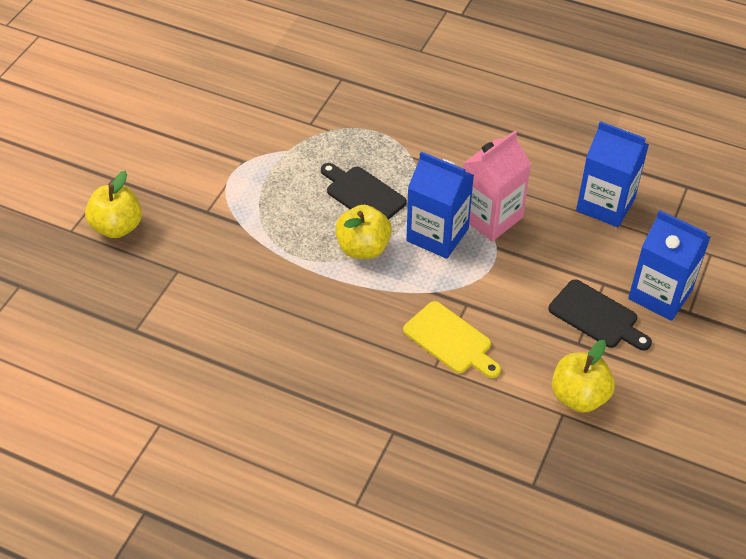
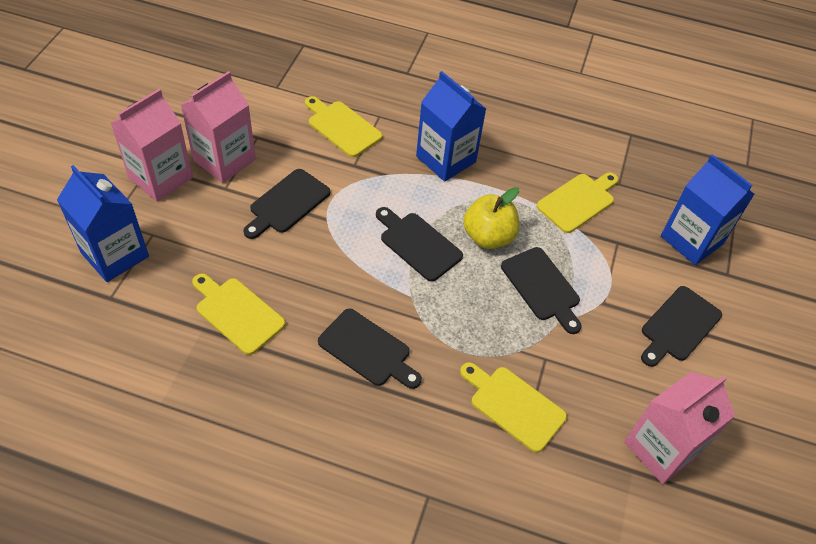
black cutting board: [321,163,407,220] [549,279,652,351] = 2 -> [243,169,330,239] [318,309,422,389] [376,207,463,282] [501,247,582,334] [641,286,722,367] = 5
pink carton: [463,131,531,241] = 1 -> [111,89,193,202] [181,71,256,183] [624,372,735,484] = 3
yellow apple: [85,171,142,238] [335,205,392,259] [552,340,615,413] = 3 -> [463,187,519,249] = 1
yellow cutting board: [403,301,501,378] = 1 -> [192,273,285,355] [305,96,382,157] [460,362,567,453] [536,172,618,233] = 4

